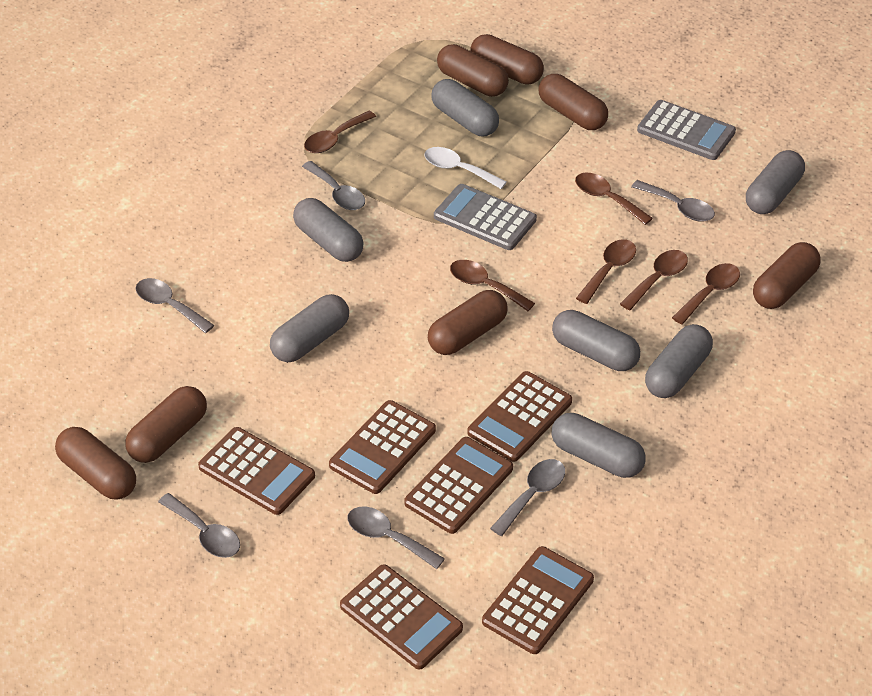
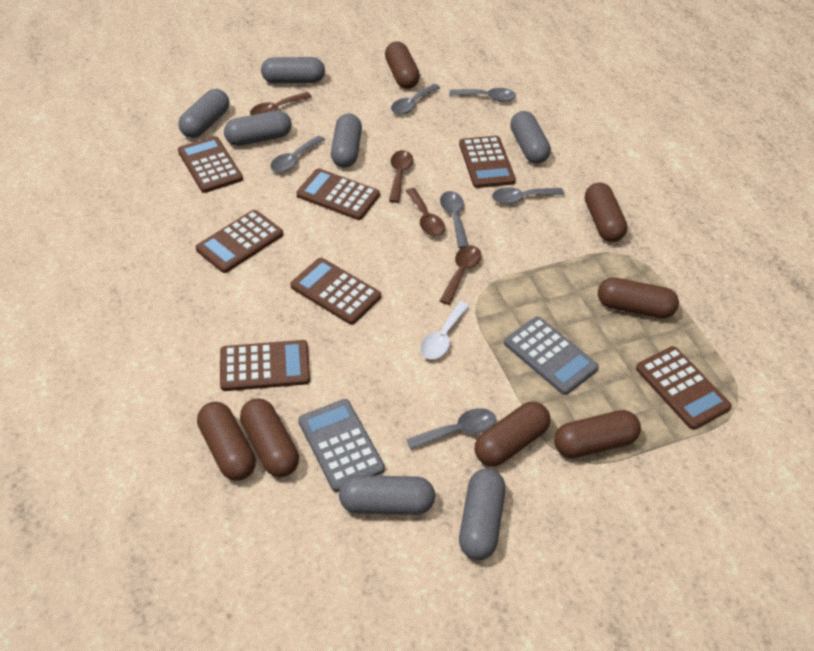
brown calculator: [198,427,315,515] [329,400,436,494] [340,564,463,670] [404,437,513,534] [467,371,572,462] [482,546,594,654] = 6 -> [178,136,243,193] [195,210,283,273] [220,340,310,391] [290,258,381,325] [296,168,380,220] [459,136,516,188] [636,346,732,430] = 7
brown spoon: [304,111,376,153] [450,260,535,311] [575,172,653,225] [576,239,636,304] [620,250,688,311] [672,263,740,325] = 6 -> [250,92,312,115] [389,150,413,203] [406,188,445,237] [440,245,481,305] = 4

